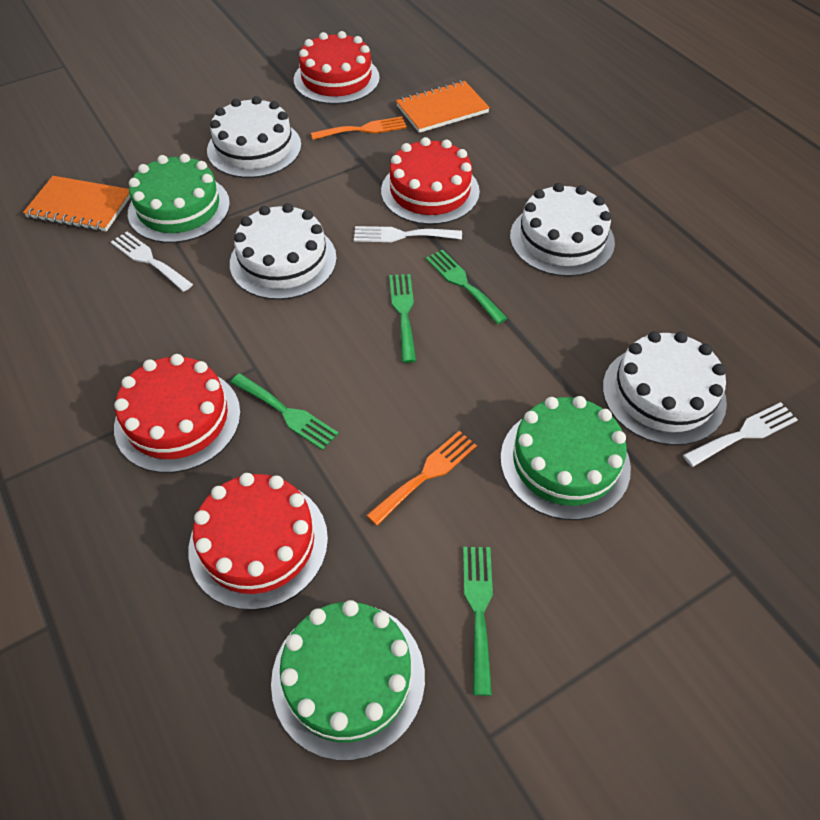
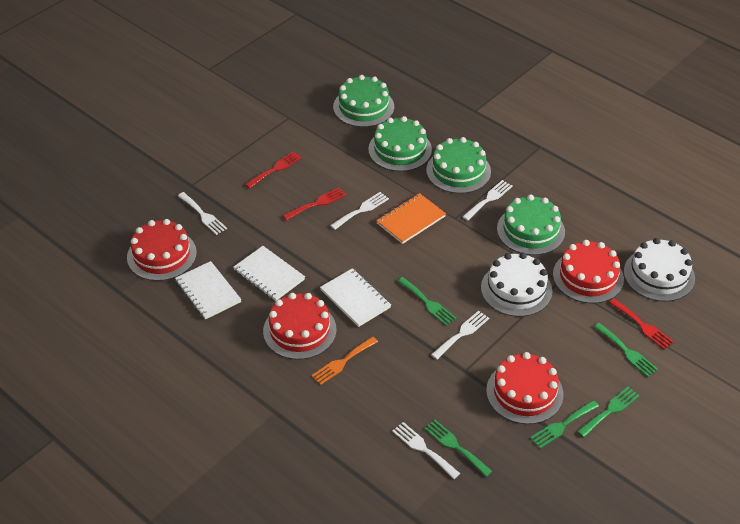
green cake: [128,154,230,243] [271,600,425,761] [500,396,631,520] = 3 -> [333,75,394,127] [368,116,432,171] [426,137,491,194] [497,195,565,255] = 4
green fork: [230,373,339,450] [389,274,416,363] [426,249,508,324] [463,547,493,696] = 4 -> [397,277,456,326] [424,420,493,477] [530,400,599,449] [577,387,640,437] [594,323,658,377] = 5
orange fork: [311,117,407,140] [366,431,477,526] = 2 -> [311,337,378,385] = 1
orange notebook: [23,176,130,232] [396,81,490,133] = 2 -> [376,193,446,244] = 1
red fork: none = 0 -> [245,151,302,188] [283,187,346,220] [609,298,674,349] = 3
white cake: [207,96,301,178] [230,203,337,300] [510,183,615,277] [603,331,727,446] = 4 -> [481,253,552,317] [624,238,695,302] = 2
white fork: [111,232,193,292] [354,226,462,242] [683,402,798,467] = 3 -> [178,192,227,235] [330,192,389,230] [392,422,460,479] [431,310,489,360] [462,180,513,221] = 5
white notebook: none = 0 -> [175,261,241,319] [233,246,305,301] [320,268,391,327] = 3

